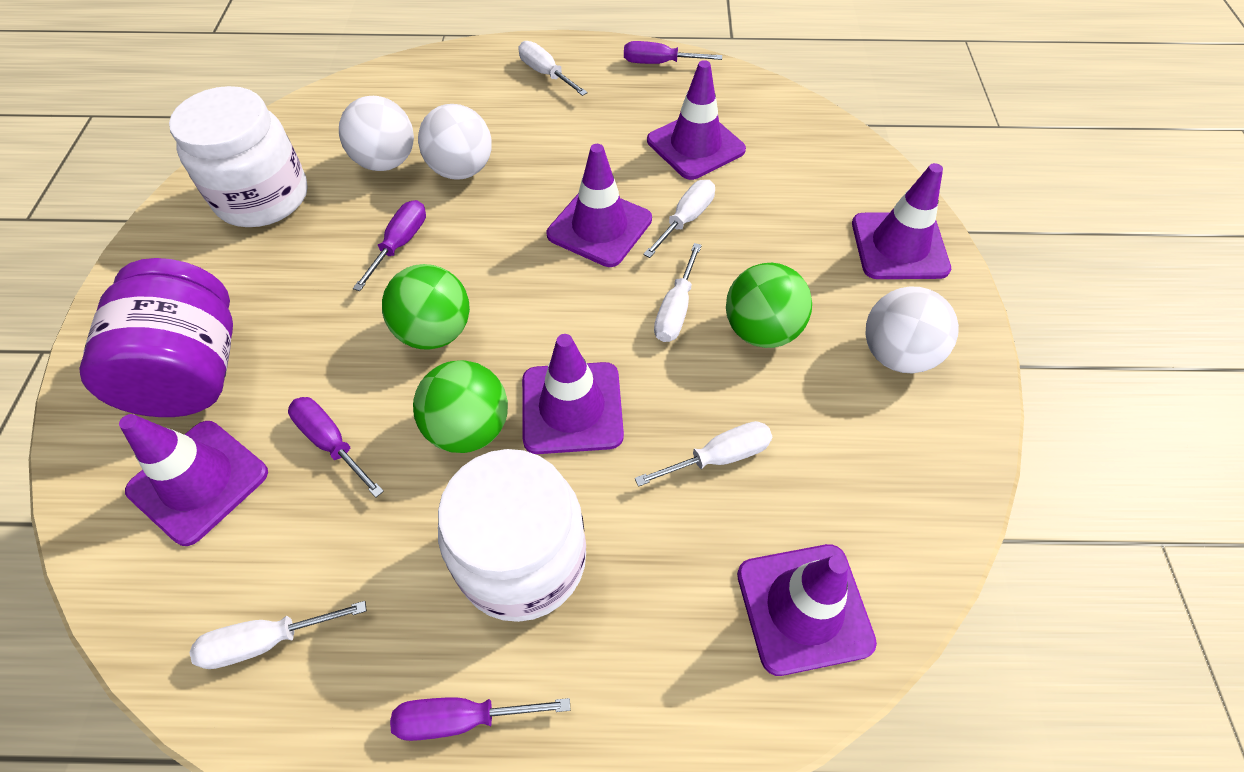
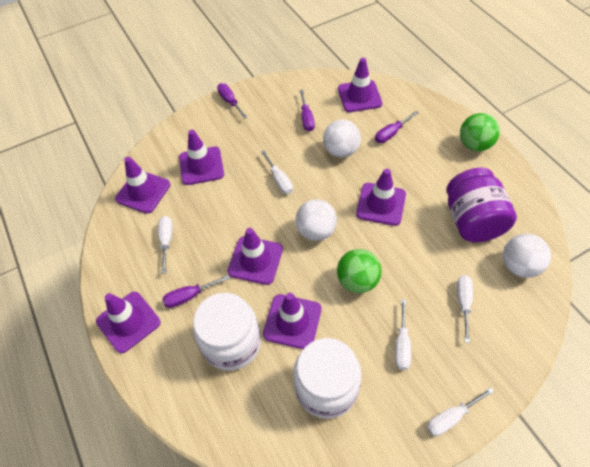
green ball: [382,264,470,350] [413,360,508,453] [726,263,812,348] = 3 -> [337,249,381,293] [460,113,500,151] = 2
purple traffic cone: [119,414,268,546] [522,334,624,454] [547,144,652,267] [647,60,746,180] [737,544,877,676] [852,163,951,279] = 6 -> [96,292,160,353] [115,157,170,214] [179,130,224,185] [227,228,283,285] [263,293,321,349] [338,58,382,112] [356,169,406,226] = 7

